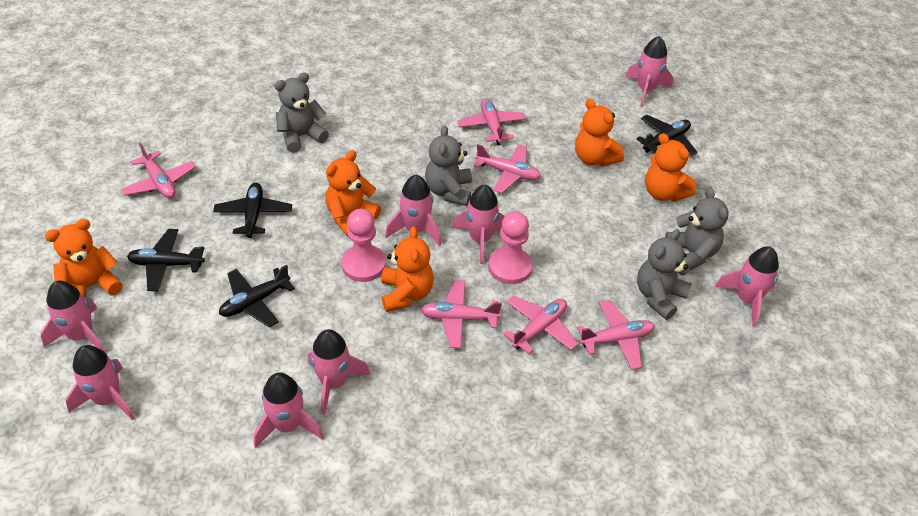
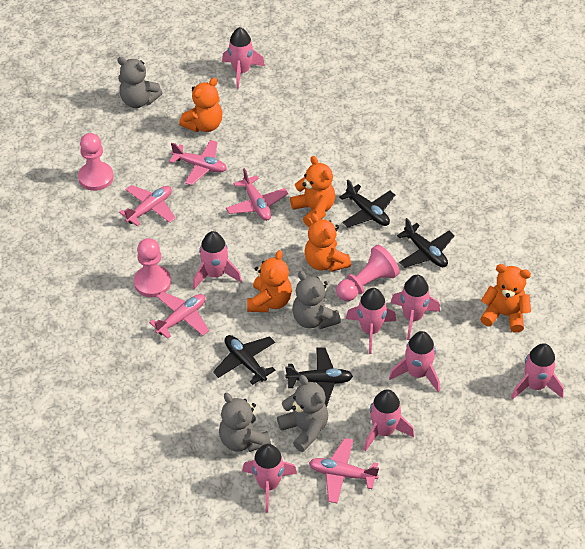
pink pawn: [341,209,386,282] [488,211,533,284] = 2 -> [78,133,114,191] [134,238,171,297] [336,245,400,301] = 3
pink plane: [121,142,196,198] [421,280,502,348] [457,99,526,145] [474,144,541,193] [503,295,578,354] [577,300,655,370] = 6 -> [119,185,176,226] [149,292,209,339] [169,140,227,185] [226,168,288,221] [309,438,379,504] = 5

